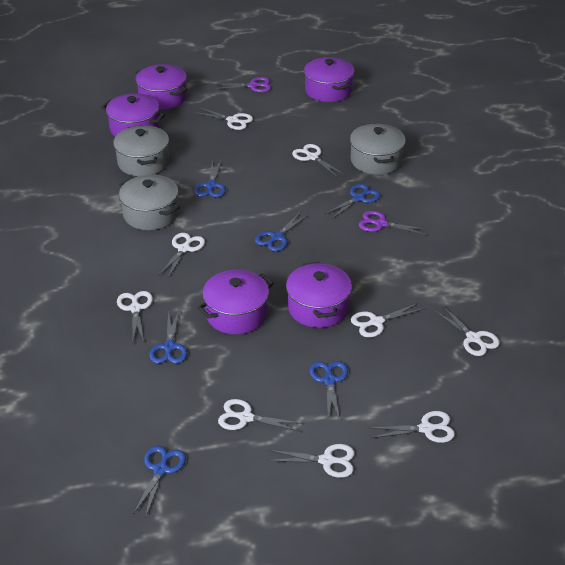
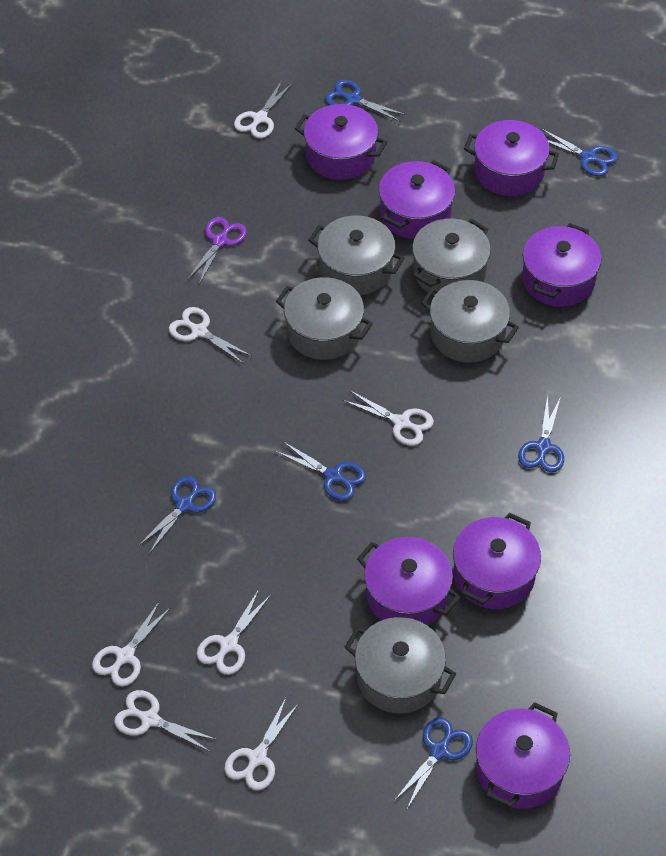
grey pot: [113,125,169,176] [119,175,180,230] [350,123,406,175] = 3 -> [276,277,373,360] [308,215,405,295] [345,617,456,713] [412,218,491,296] [421,280,519,363] = 5
purple pot: [101,93,165,137] [135,64,188,110] [197,270,274,334] [286,262,352,328] [304,57,354,102] = 5 -> [295,104,387,180] [357,537,461,625] [379,160,455,239] [453,513,541,609] [464,120,559,196] [476,702,570,809] [522,223,602,307] = 7
purple scissors: [214,77,271,92] [359,211,428,235] = 2 -> [187,217,247,284] = 1
white scissors: [117,291,153,342] [158,233,205,278] [195,107,253,130] [218,399,303,432] [267,444,355,478] [292,144,343,177] [351,303,423,337] [370,411,455,443] [434,306,500,356] = 9 -> [92,601,171,687] [114,690,217,751] [169,307,252,364] [197,589,271,675] [224,698,299,791] [234,81,293,138] [343,390,434,446] = 7

